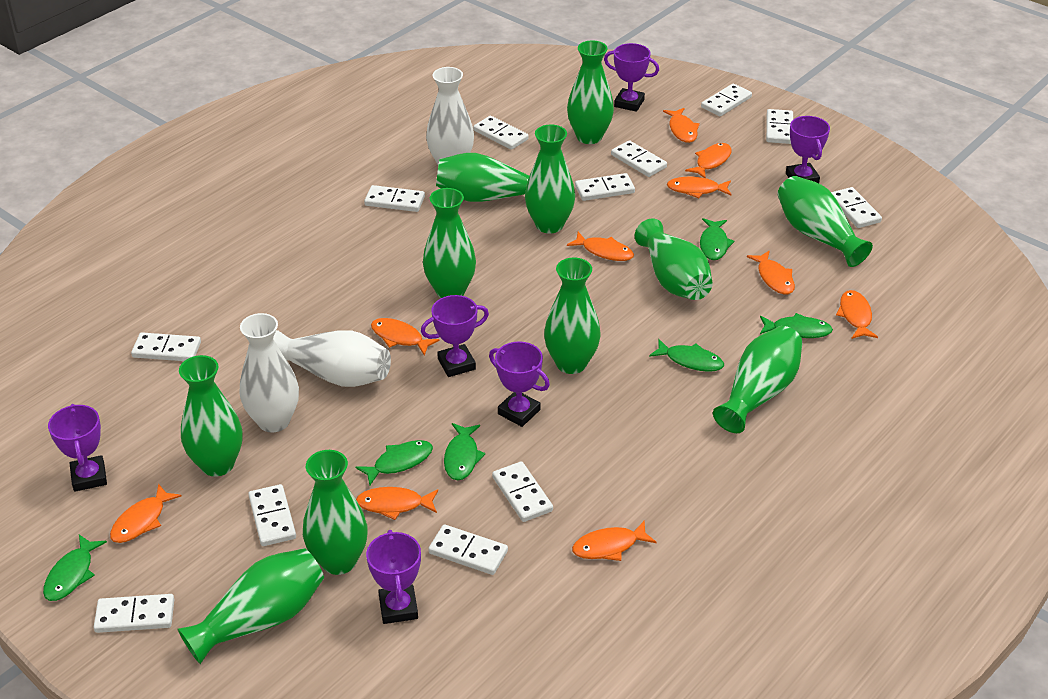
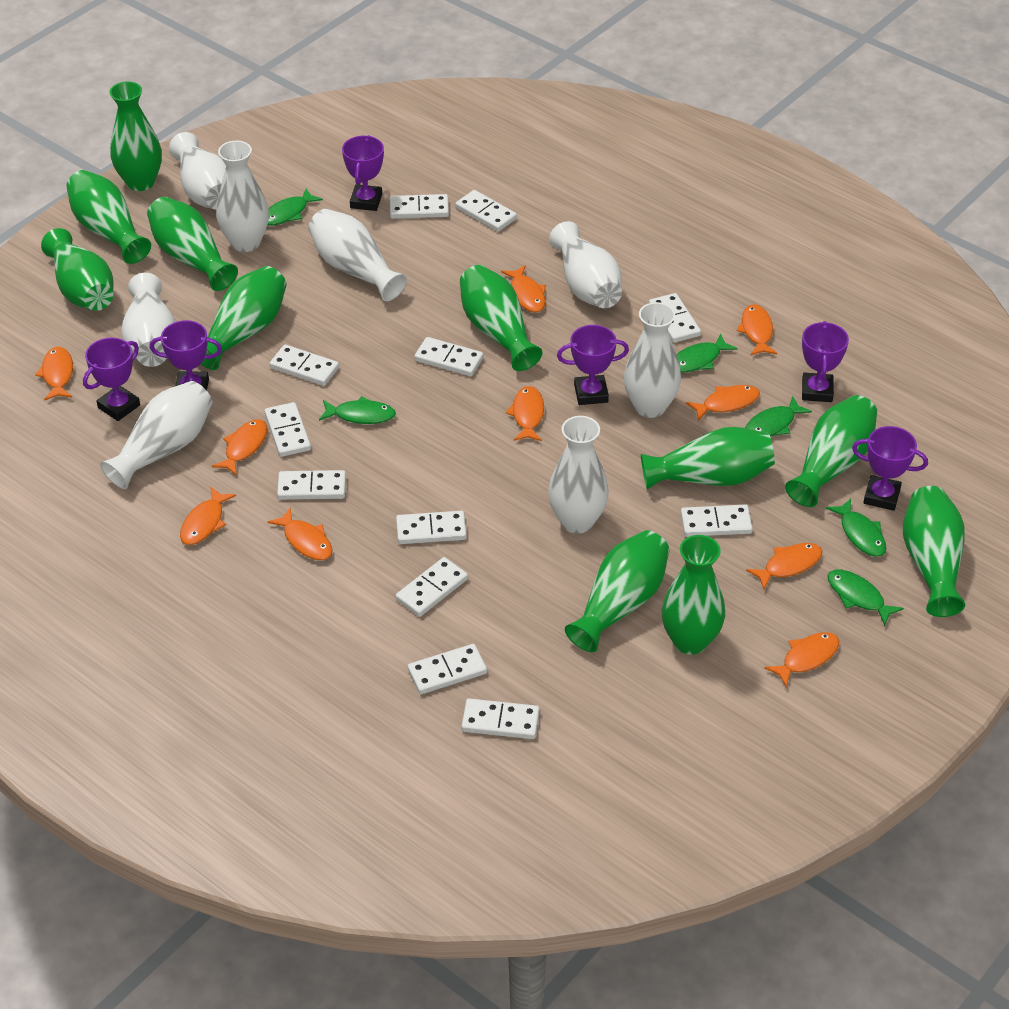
white vase: [240,313,299,432] [273,330,391,387] [426,67,474,165] = 3 -> [100,381,213,489] [121,273,175,367] [169,132,226,210] [216,141,269,252] [308,209,407,301] [548,416,609,534] [549,221,622,308] [624,302,681,418] = 8

